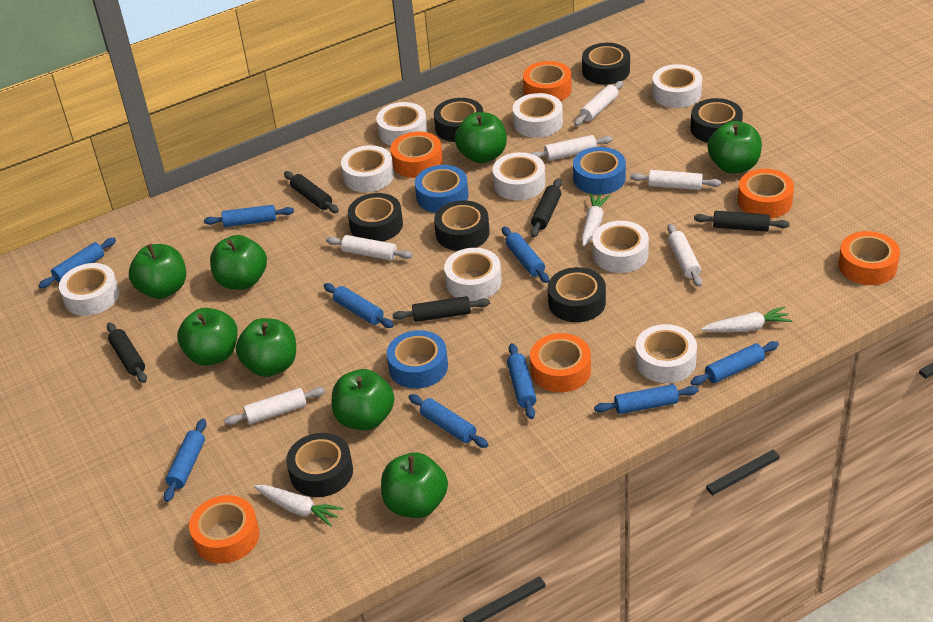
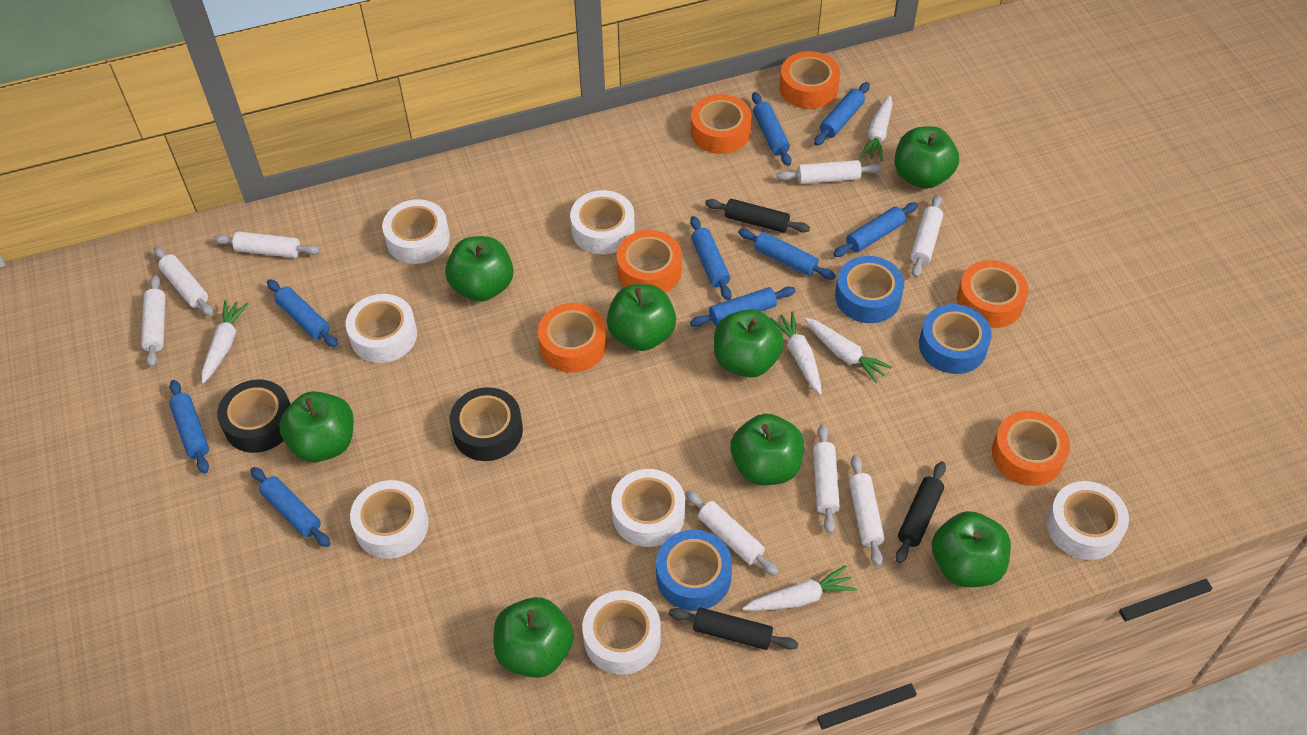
black rolling pin: [107,323,147,383] [284,171,339,213] [392,296,490,322] [530,178,562,237] [694,211,790,232] = 5 -> [669,607,798,650] [705,199,810,233] [896,461,946,563] = 3
black tape: [286,433,353,497] [348,193,403,242] [434,98,483,142] [434,200,490,251] [548,267,606,322] [582,43,630,85] [691,98,743,143] = 7 -> [217,380,291,453] [450,387,523,461] = 2
white carrot: [254,485,343,526] [581,193,610,247] [701,306,792,332] = 3 -> [201,300,249,384] [742,565,857,611] [770,311,822,395] [804,318,892,383] [860,95,893,161] = 5
white rolling pin: [224,387,325,425] [326,235,413,261] [530,135,613,161] [574,81,623,126] [630,170,721,190] [667,223,702,287] = 6 -> [141,275,166,367] [154,247,213,316] [213,231,320,258] [685,490,779,576] [777,160,882,184] [813,424,840,534] [849,455,885,567] [911,195,943,278] = 8
white tape: [59,263,119,316] [341,145,394,192] [376,102,427,145] [444,248,502,301] [493,152,546,200] [513,93,563,138] [593,221,649,273] [636,324,697,383] [652,64,702,108] = 9 -> [346,294,417,363] [350,480,429,559] [382,199,450,264] [570,190,635,254] [582,590,661,675] [611,469,685,547] [1047,481,1129,560] = 7

